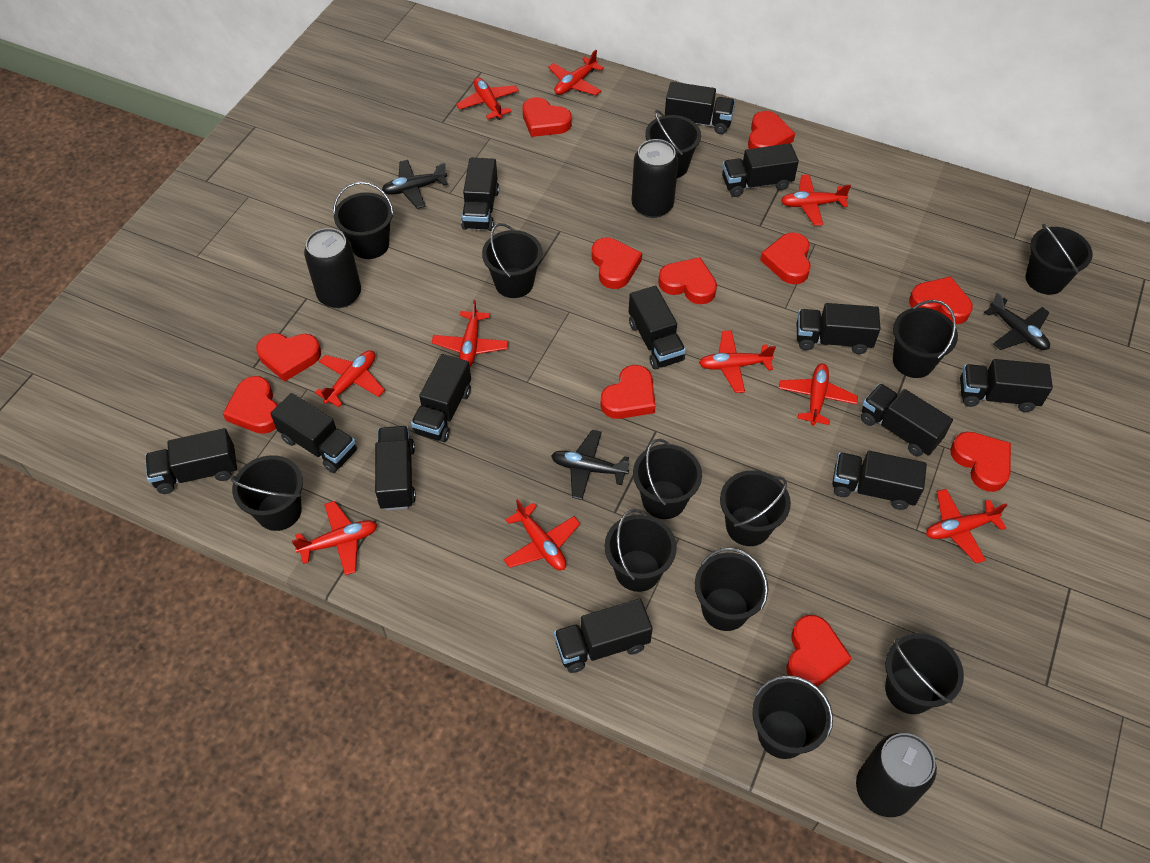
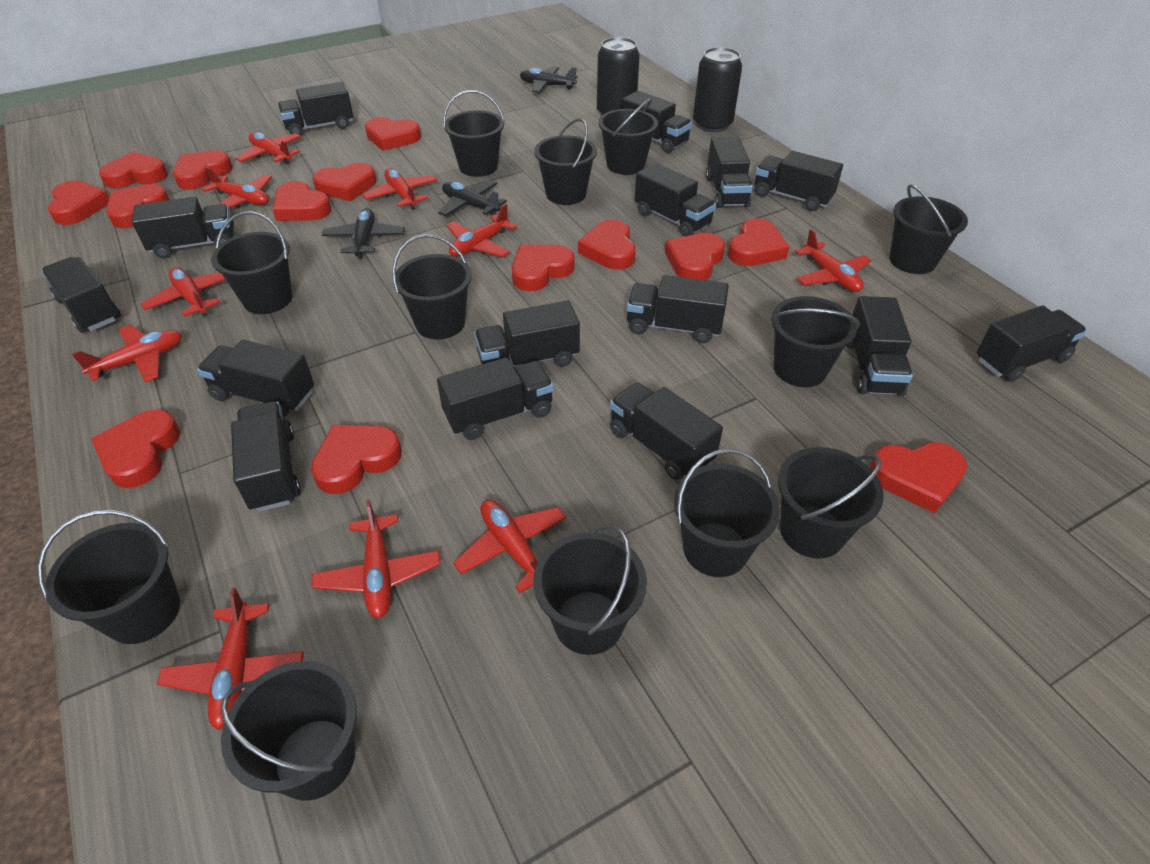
black can: [304,228,361,308] [632,139,678,218] [856,733,937,817] = 3 -> [597,37,640,115] [693,47,742,132] = 2
black truck: [145,428,237,494] [270,393,357,473] [375,426,416,510] [411,354,471,442] [461,158,499,231] [554,599,653,673] [629,286,686,370] [665,82,735,134] [722,143,799,197] [797,303,880,354] [832,451,927,510] [861,383,953,457] [960,359,1053,412] = 13 -> [42,257,121,333] [132,197,234,258] [197,340,314,417] [231,401,301,512] [278,82,353,135] [437,357,554,440] [474,300,580,367] [610,382,723,480] [621,91,692,153] [627,275,729,343] [635,163,716,237] [706,137,753,208] [755,151,843,211] [847,296,913,396] [977,305,1087,382] = 15
red heart: [223,376,278,434] [256,333,321,382] [523,97,572,137] [592,237,642,289] [600,365,655,419] [658,257,717,304] [748,111,795,149] [760,232,811,284] [786,615,852,687] [909,276,973,324] [950,432,1011,492] = 11 -> [48,180,109,225] [91,409,180,488] [99,152,168,189] [106,184,170,228] [173,150,233,190] [273,181,331,221] [311,425,402,494] [313,163,376,201] [365,117,421,151] [512,245,575,291] [578,220,636,270] [665,233,725,280] [728,218,789,266] [870,442,967,513] = 14

